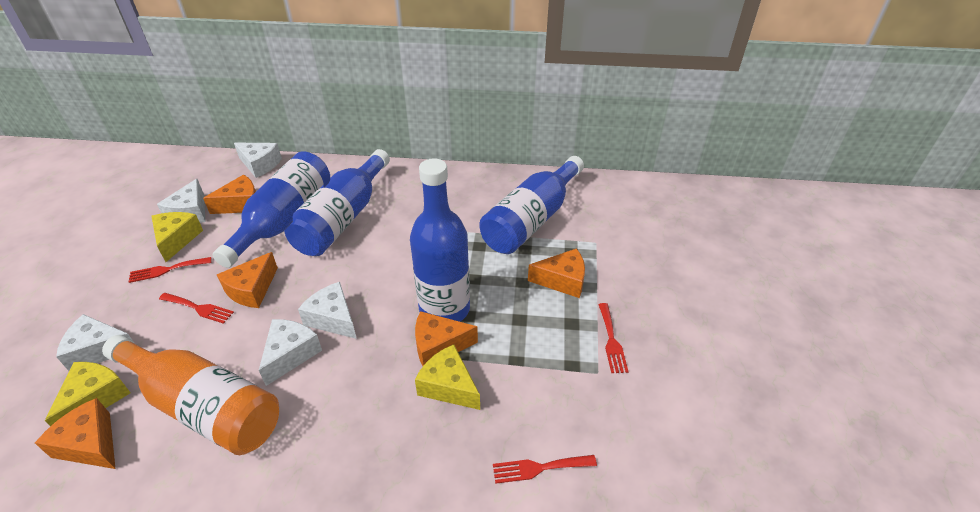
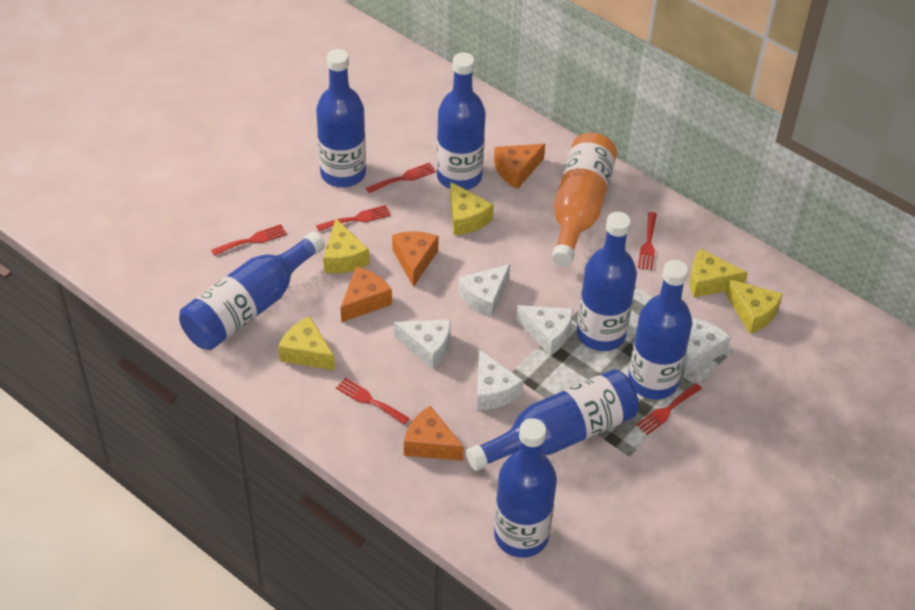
blue bottle: [213,152,330,268] [284,149,390,256] [410,158,470,322] [479,156,584,254] = 4 -> [179,232,325,350] [316,49,366,187] [437,52,486,190] [466,369,639,471] [494,418,557,558] [577,212,637,351] [628,260,692,400] = 7
orange cheese: [35,398,116,469] [203,175,256,214] [217,252,278,308] [415,311,478,366] [528,248,585,298] = 5 -> [341,267,392,322] [392,231,439,287] [404,406,464,461] [494,144,545,189] = 4
red fork: [129,257,212,283] [159,293,234,324] [493,455,597,484] [598,303,629,373] = 4 -> [211,224,287,256] [316,205,391,231] [336,378,410,425] [366,162,436,193] [636,383,702,435] [638,212,657,270] = 6
yellow cheese: [45,362,131,426] [151,212,203,262] [415,344,480,410] = 3 -> [278,316,335,370] [323,219,369,273] [450,182,494,235] [690,249,748,298] [725,279,783,334] = 5

